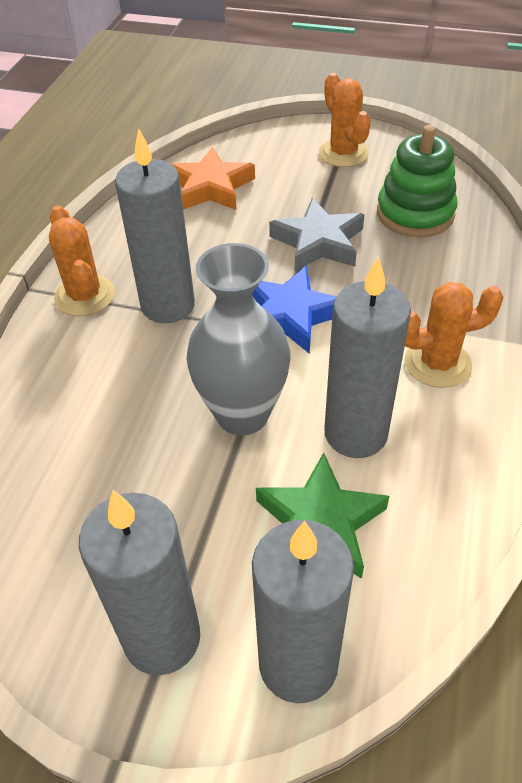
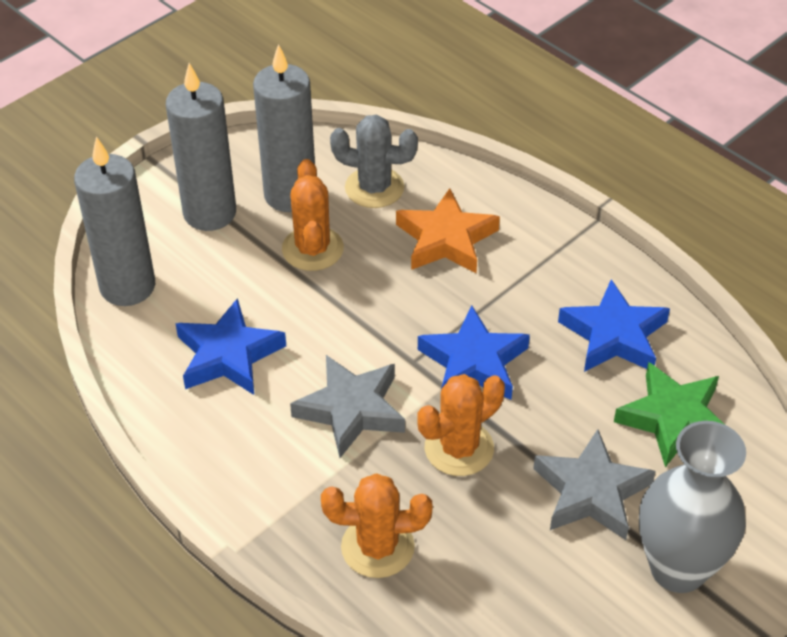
blue star: [252,266,337,354] = 1 -> [175,298,286,395] [418,306,530,400] [558,279,670,372] = 3
green stacking toy: [377,125,457,237] = 1 -> none = 0
grey cactus: none = 0 -> [330,115,418,208] = 1
grey candle: [79,490,200,676] [115,128,195,323] [252,520,354,703] [324,256,411,458] = 4 -> [74,136,155,306] [166,63,236,231] [253,44,315,212] = 3
grey star: [269,198,365,271] = 1 -> [290,355,405,458] [533,429,656,540] = 2

